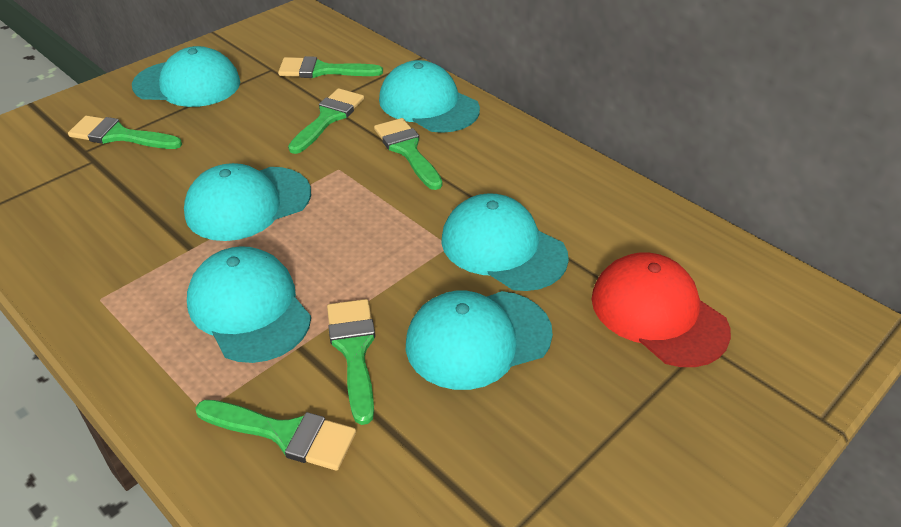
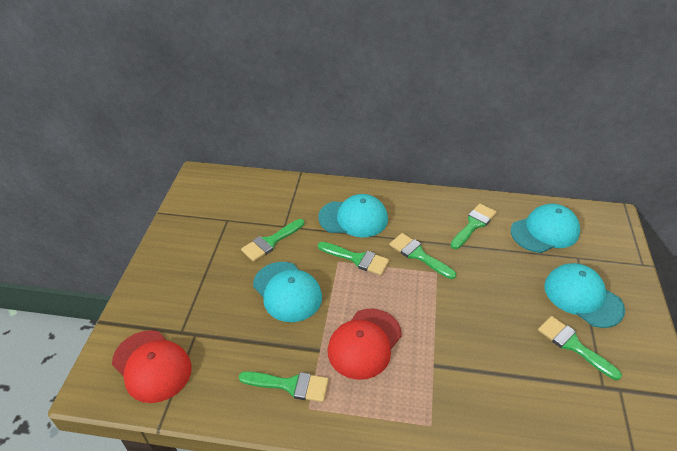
red cap: [592,252,731,367] = 1 -> [112,330,192,403] [327,309,402,380] = 2
turquoise cap: [132,46,240,107] [184,163,311,241] [187,246,311,363] [379,60,480,133] [406,291,553,390] [441,193,569,291] = 6 -> [253,262,322,322] [318,194,388,237] [511,204,580,253] [544,263,625,328] = 4

